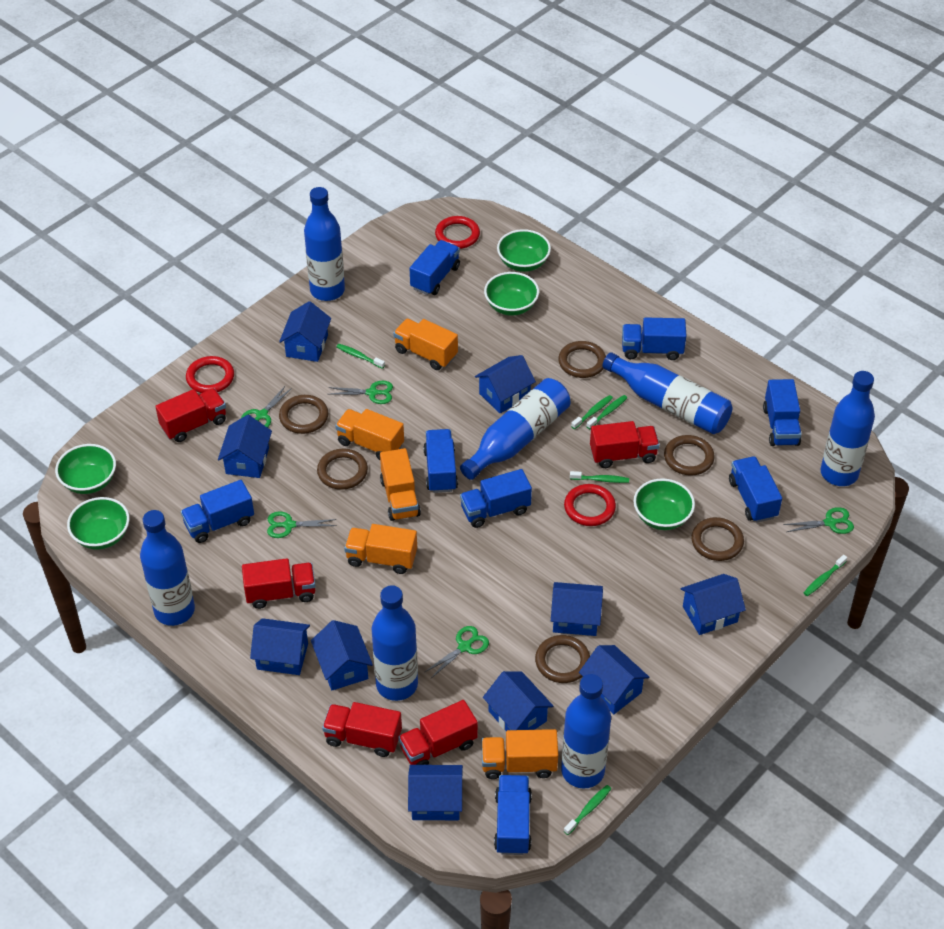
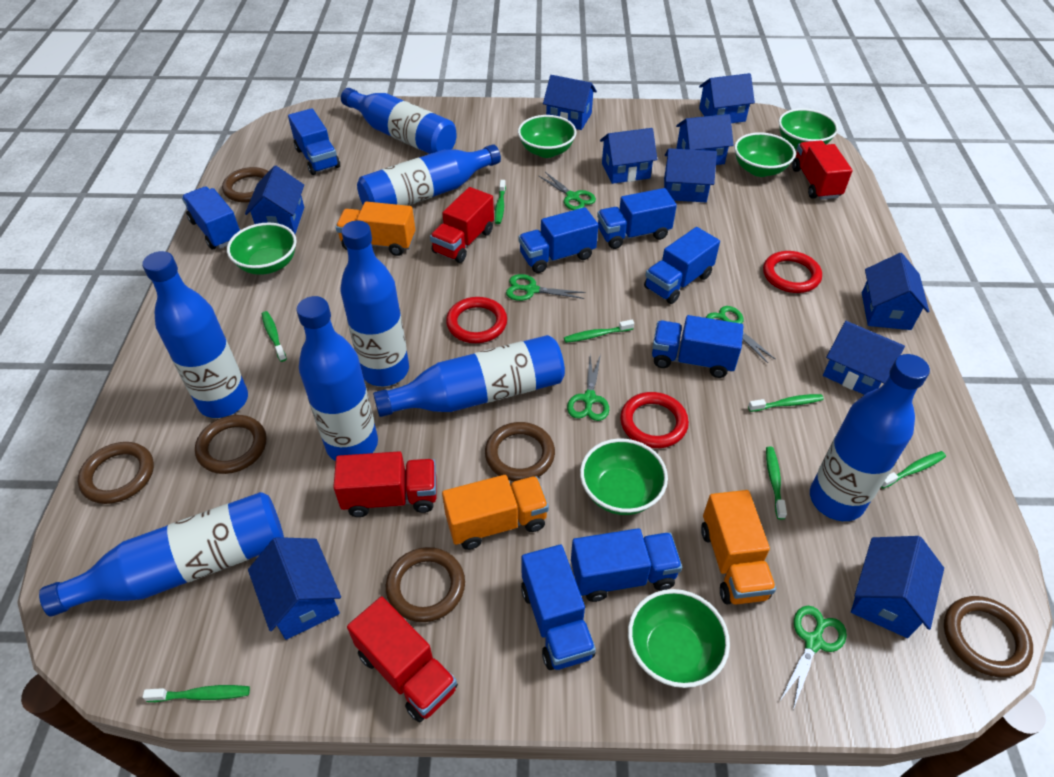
blue bottle: [140,510,195,626] [304,187,345,301] [372,585,418,701] [460,378,570,480] [561,674,611,789] [602,352,732,434] [820,371,875,486] = 7 -> [39,492,284,617] [142,251,248,418] [297,296,378,461] [340,221,409,386] [341,88,457,154] [357,144,501,206] [373,335,565,417] [810,354,930,521] = 8
green bowl: [55,444,116,494] [67,497,130,550] [484,272,539,316] [497,229,551,272] [633,478,695,530] = 5 -> [227,223,297,275] [518,115,577,158] [580,438,668,515] [628,589,730,688] [734,132,796,177] [779,108,838,149] = 6
green toothbrush: [336,344,385,369] [564,785,611,835] [570,471,629,483] [571,395,613,429] [586,395,627,429] [804,555,847,596] = 6 -> [142,685,250,702] [262,311,287,362] [495,180,506,224] [564,320,634,343] [748,394,824,412] [766,447,787,520] [881,451,946,488] = 7
orange truck: [335,409,404,460] [344,524,417,574] [380,448,421,521] [393,319,458,370] [481,729,558,779] = 5 -> [336,202,415,256] [442,475,549,550] [701,490,776,605] = 3
red truck: [155,388,226,442] [242,558,315,609] [322,702,402,757] [398,700,478,765] [590,421,660,468] = 5 -> [333,452,437,517] [347,597,458,722] [430,187,494,263] [792,140,853,200] = 4

